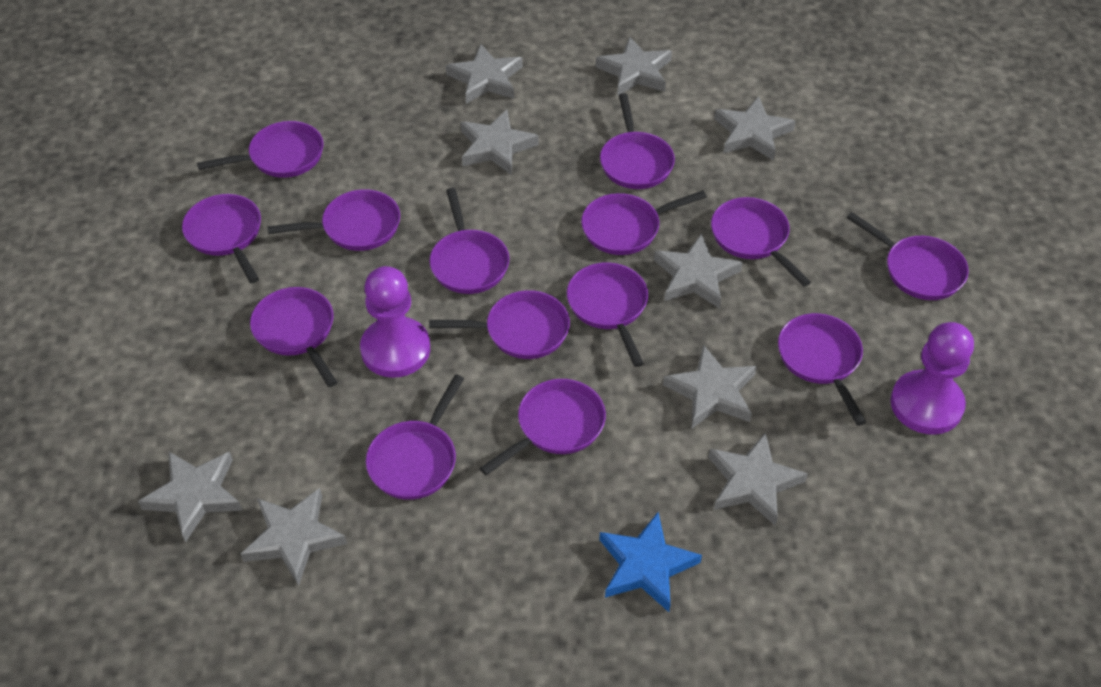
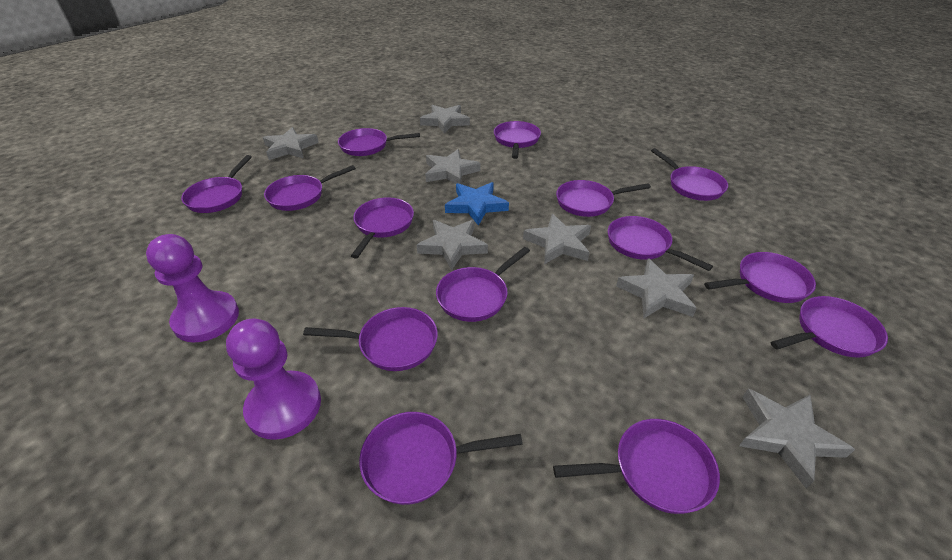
grey star: [138,452,242,542] [241,488,347,586] [446,44,523,104] [460,110,539,175] [596,36,672,96] [654,233,743,309] [663,344,757,428] [708,432,808,526] [714,96,796,161] = 9 -> [263,127,319,160] [417,220,488,270] [420,105,470,133] [425,149,481,184] [523,214,591,264] [616,258,697,318] [739,389,855,488] = 7

